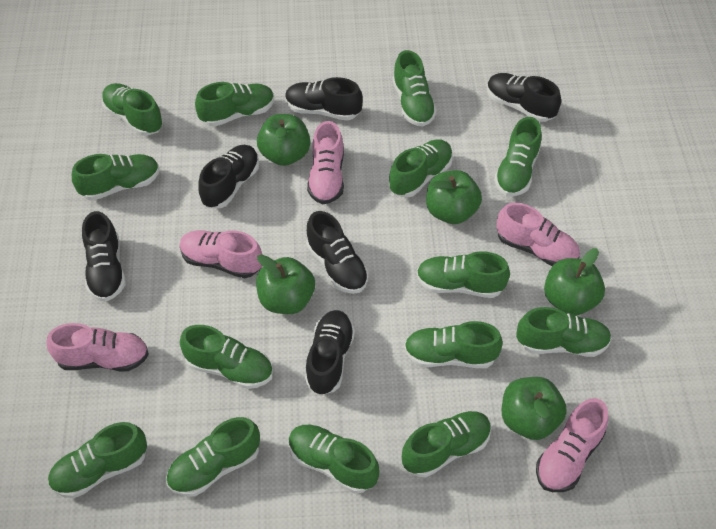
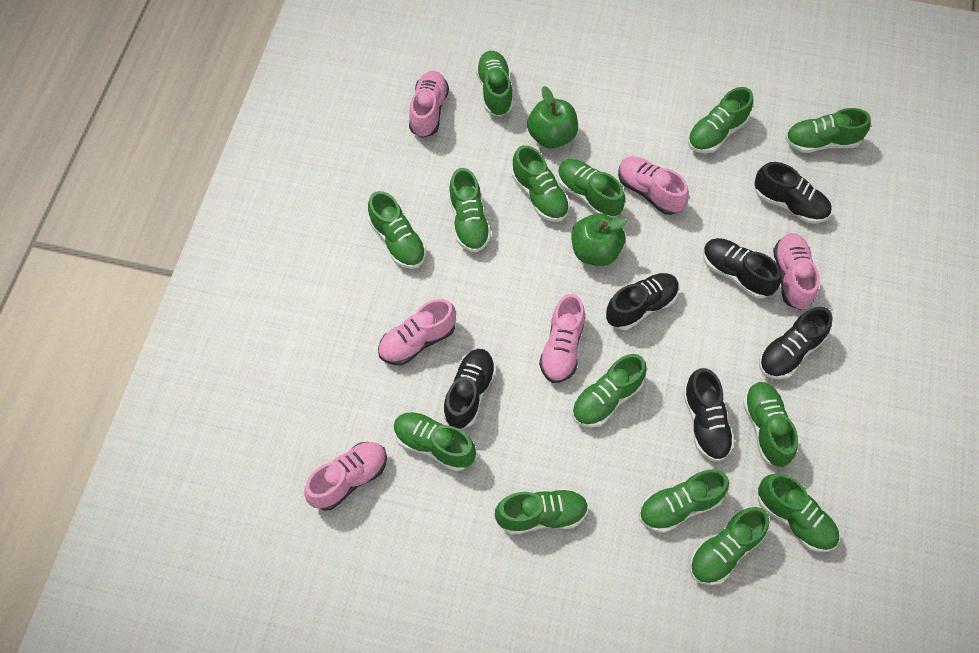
green apple: [256,254,315,314] [257,114,310,166] [426,170,482,224] [502,377,567,440] [544,248,605,315] = 5 -> [527,86,578,149] [571,213,627,266] = 2
pink shoe: [46,323,149,371] [179,230,263,278] [307,121,344,204] [496,203,580,266] [536,398,609,492] = 5 -> [304,442,387,511] [378,299,456,365] [409,71,449,138] [539,294,585,383] [618,156,689,215] [773,233,820,310] = 6

